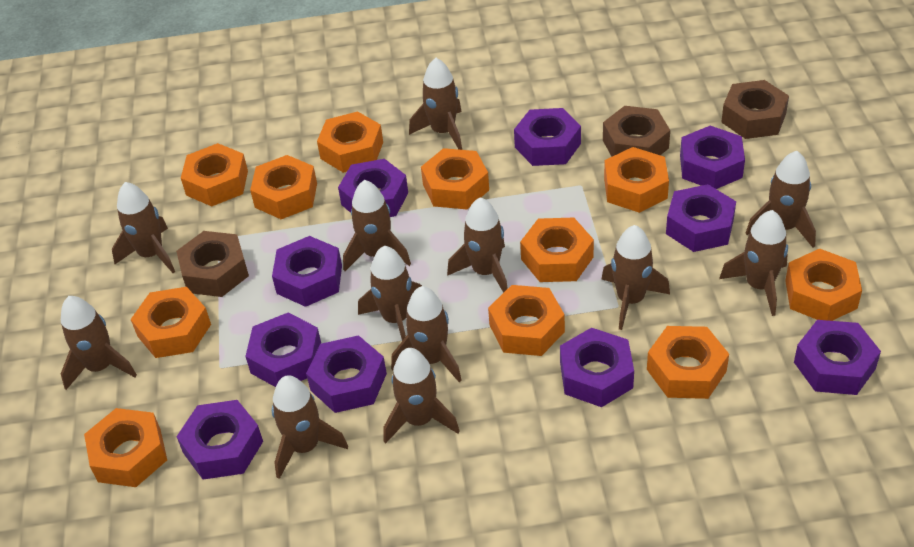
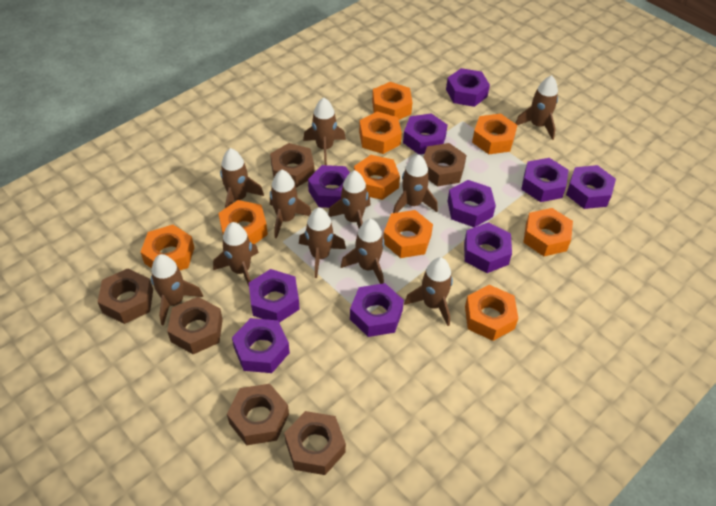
brown nut: [176,231,249,297] [603,106,670,157] [721,80,789,139] = 3 -> [98,268,153,324] [167,297,223,354] [227,384,289,445] [270,143,315,188] [284,411,346,475] [423,143,467,186] = 6
brown rocket: [61,296,137,390] [112,182,175,273] [272,375,348,479] [343,180,411,271] [358,246,422,341] [383,348,460,444] [391,286,462,382] [409,58,462,150] [447,197,508,293] [602,225,670,330] [719,210,788,316] [746,151,816,248] = 12 -> [151,254,203,326] [213,222,259,286] [220,148,264,208] [270,170,311,239] [299,207,346,278] [303,98,346,165] [328,170,371,228] [341,219,384,284] [393,154,438,213] [404,257,453,326] [515,75,558,140] = 11
orange nut: [84,408,167,487] [131,287,211,358] [181,143,248,206] [250,155,317,219] [317,111,383,173] [421,148,489,209] [488,285,565,356] [520,218,594,282] [604,147,669,213] [647,326,729,399] [785,249,862,321] = 11 -> [141,225,194,270] [218,200,268,244] [354,155,400,200] [359,112,402,154] [372,82,413,120] [383,210,433,258] [465,285,518,341] [472,114,517,154] [523,208,573,256] = 9

